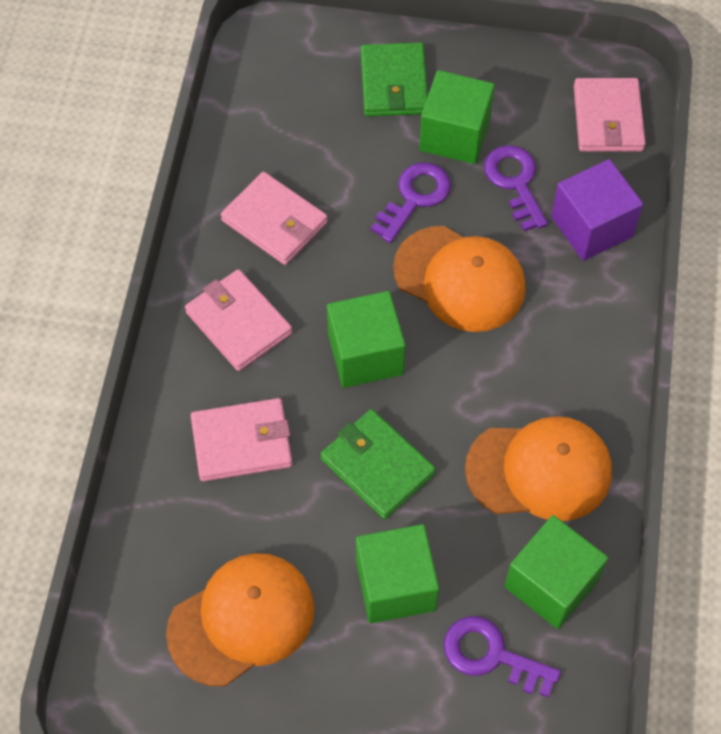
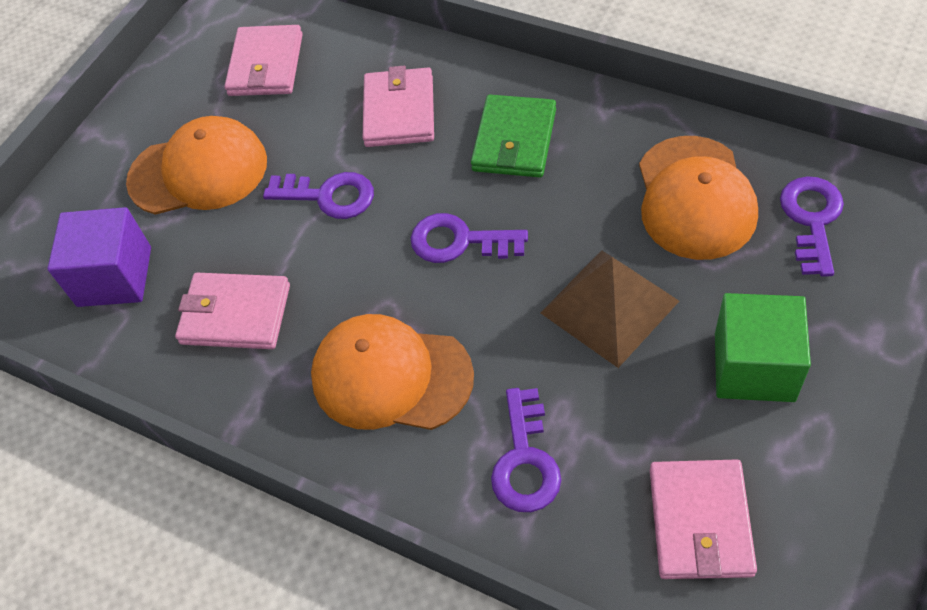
brown pyramid: none = 0 -> [541,250,679,368] = 1
green cube: [327,291,406,388] [356,524,439,623] [419,70,495,164] [505,515,608,629] = 4 -> [715,293,811,402] = 1
green wallet: [320,409,436,519] [361,42,428,117] = 2 -> [471,95,556,177] = 1
purple key: [371,163,451,243] [443,616,561,698] [484,145,548,231] = 3 -> [263,172,374,219] [410,213,528,263] [491,388,561,512] [780,176,844,277] = 4

